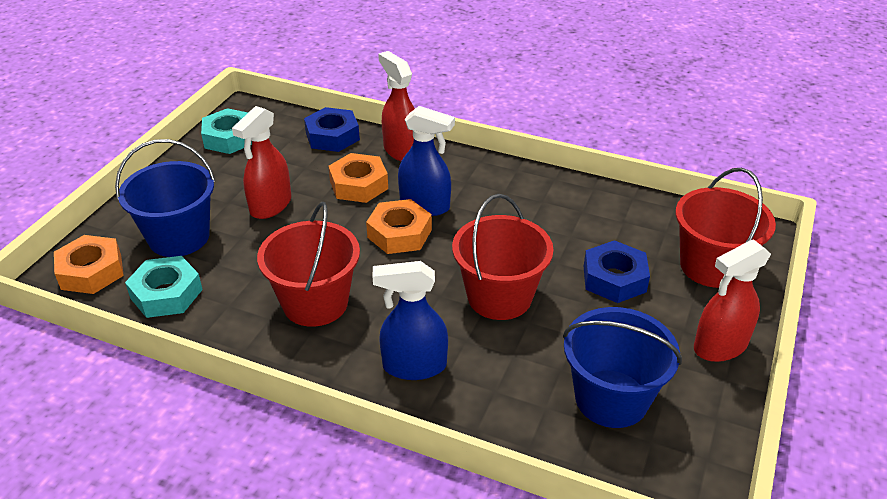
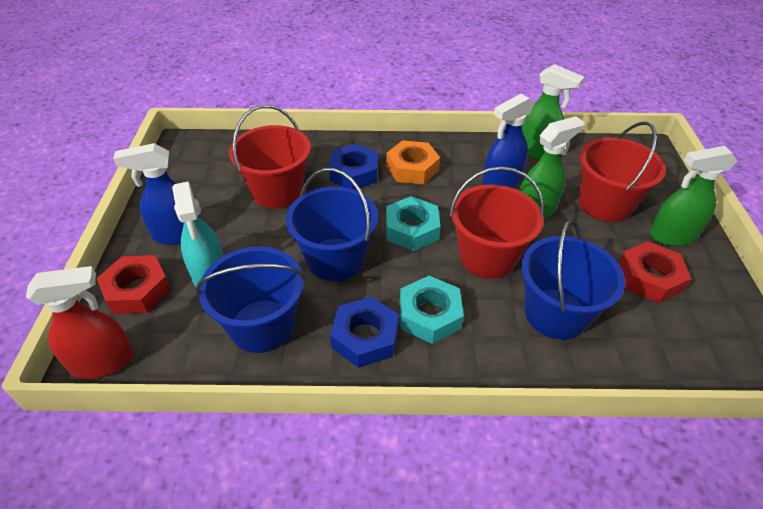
blue bucket: [115,139,215,257] [563,307,682,428] = 2 -> [196,246,305,353] [286,168,378,281] [521,220,625,340] = 3
green spray bottle: none = 0 -> [519,116,584,219] [522,64,584,160] [650,146,737,246] = 3
orange nut: [54,235,124,294] [328,153,388,203] [366,199,432,254] = 3 -> [386,140,440,184] = 1
red nut: none = 0 -> [97,255,171,314] [618,241,691,303] = 2
red spray bottle: [232,106,291,219] [378,51,415,161] [694,239,771,362] = 3 -> [26,266,134,379] = 1
turquoise spray bottle: none = 0 -> [172,182,224,287] = 1

